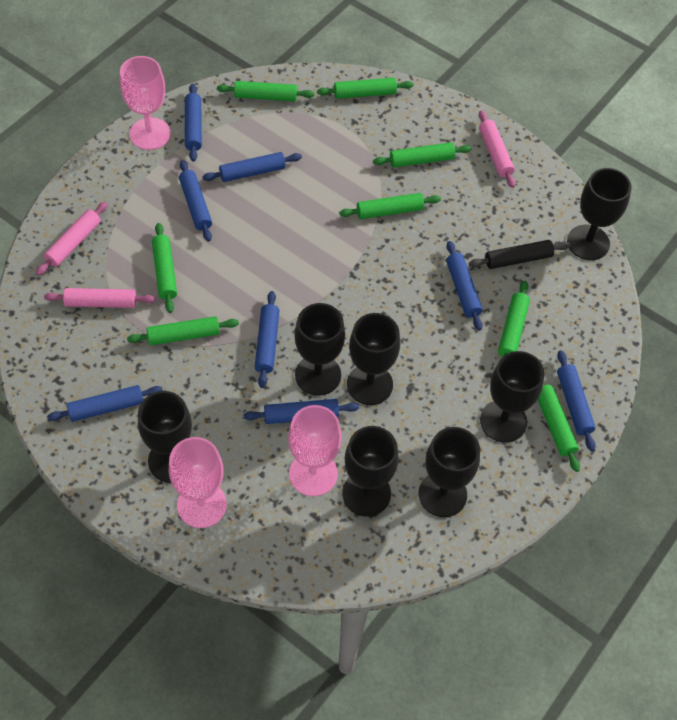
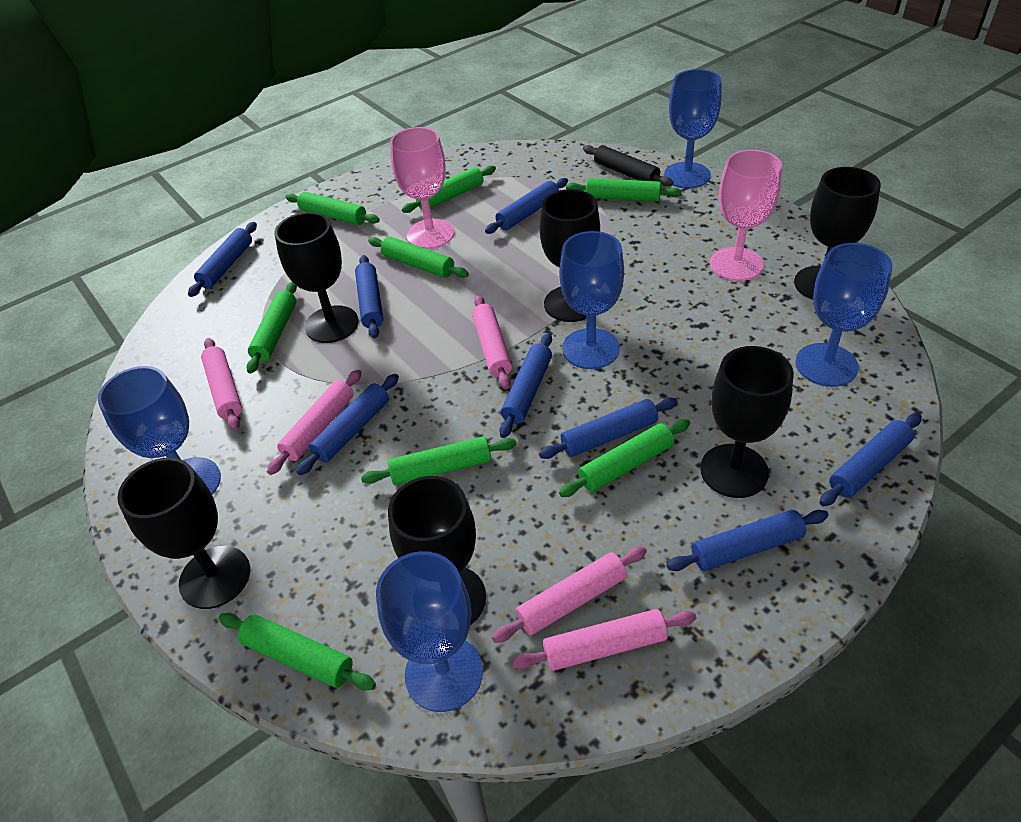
black goblet: [138,391,192,483] [294,303,345,396] [342,426,399,517] [347,313,400,405] [418,427,480,517] [480,351,544,442] [567,168,632,260] = 7 -> [117,458,250,609] [275,212,359,343] [388,476,486,625] [540,189,600,322] [700,346,794,498] [794,167,881,300] = 6
blue goblet: none = 0 -> [98,366,221,495] [376,551,483,712] [559,231,624,369] [664,69,722,189] [795,243,892,387] = 5
pink goblet: [120,56,171,150] [169,437,227,528] [288,405,342,496] = 3 -> [390,127,454,249] [710,150,782,281] = 2
pink rolling pin: [36,202,108,276] [44,288,155,308] [479,110,515,188] = 3 -> [201,338,242,431] [267,370,362,475] [472,295,512,389] [492,546,647,643] [512,609,696,671] = 5

